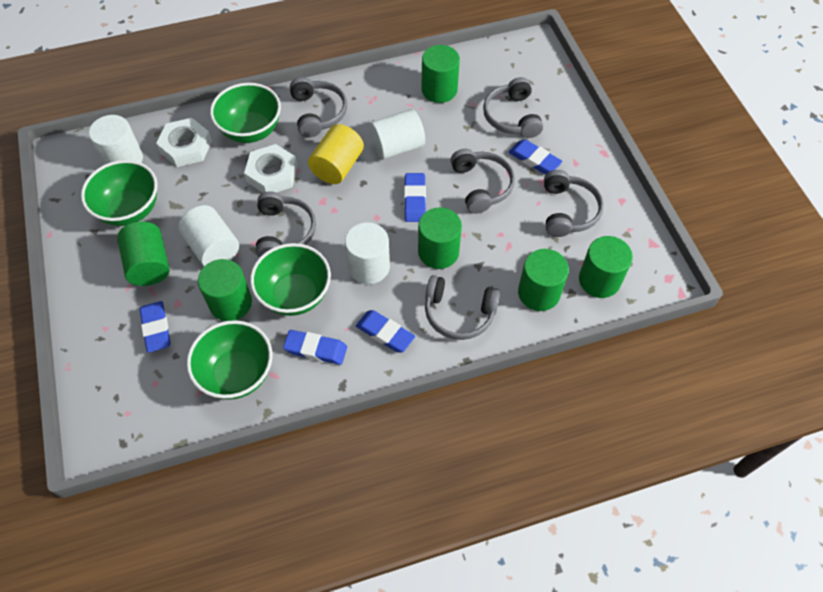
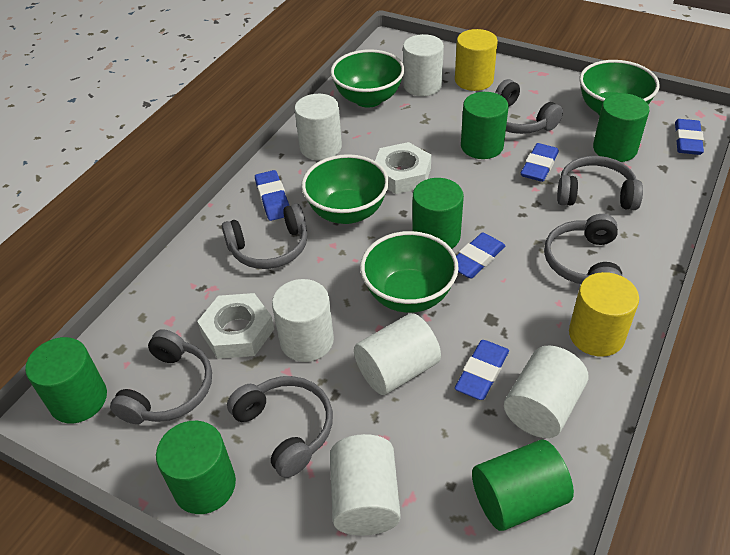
white cylinder: [89,115,143,165] [178,205,239,266] [345,222,390,284] [369,109,425,160] = 4 -> [272,279,334,362] [294,94,342,160] [330,434,401,535] [354,313,441,395] [403,34,444,96] [504,345,589,438] = 6
yellow cylinder: [308,124,364,184] = 1 -> [455,29,498,91] [569,272,639,357] = 2

